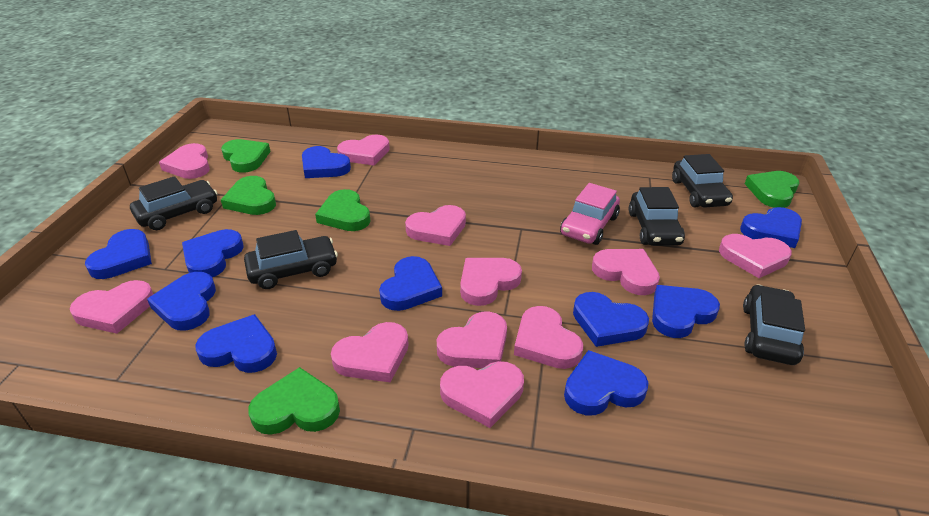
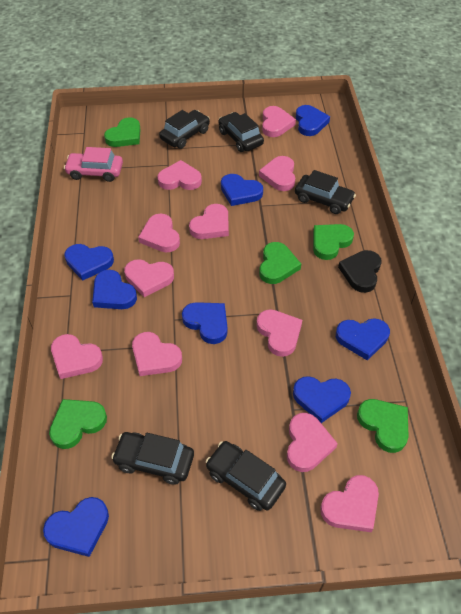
black heart: none = 0 -> [338,250,382,293] = 1
blue heart: [85,229,152,279] [147,272,216,331] [182,229,244,277] [195,314,277,373] [302,146,351,178] [379,256,442,311] [564,350,649,415] [573,292,649,347] [652,285,720,338] [740,207,802,248] = 10 -> [43,497,109,557] [64,244,114,281] [92,270,137,309] [182,302,228,344] [221,174,263,206] [293,376,351,423] [296,105,330,136] [336,318,390,360] = 8

